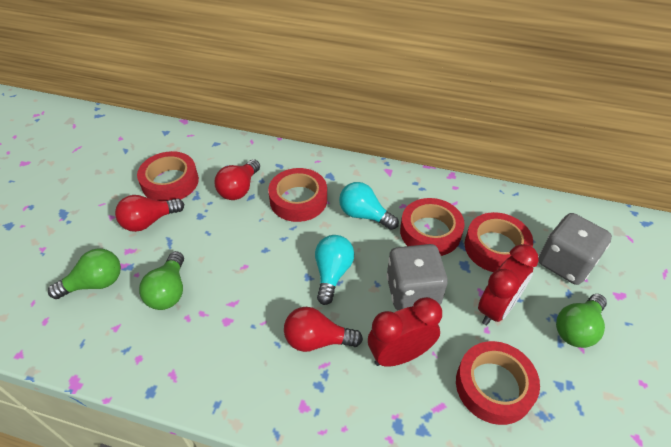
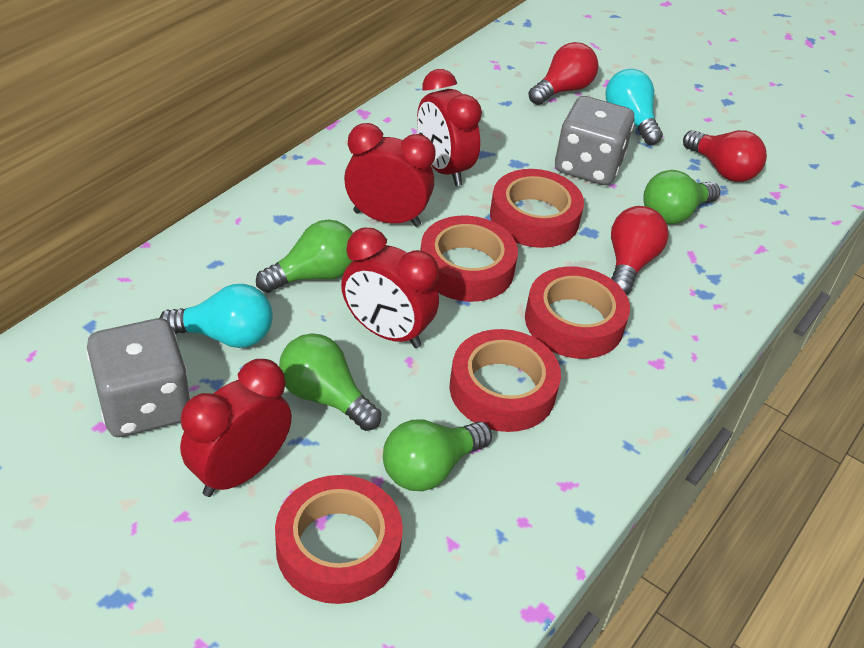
green light bulb: [48,248,121,299] [139,251,184,310] [556,294,607,348] = 3 -> [256,219,353,293] [279,334,382,431] [383,420,492,491] [643,170,720,224] = 4
red clock: [368,297,442,367] [478,244,539,325] = 2 -> [180,359,292,497] [341,228,439,348] [344,123,436,227] [417,69,482,186] = 4

